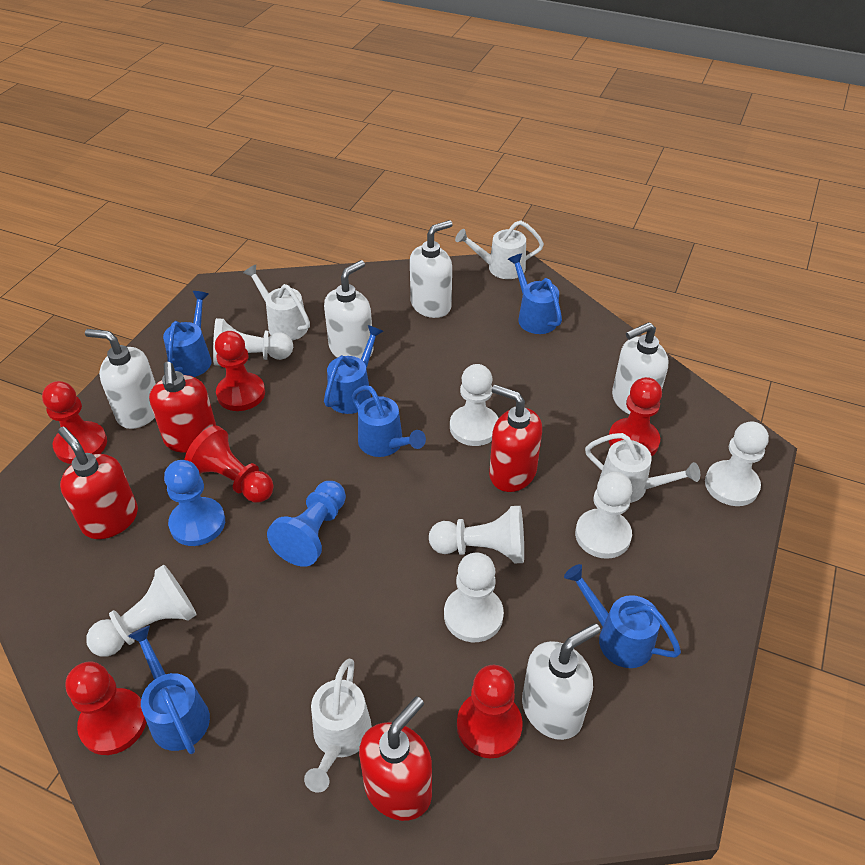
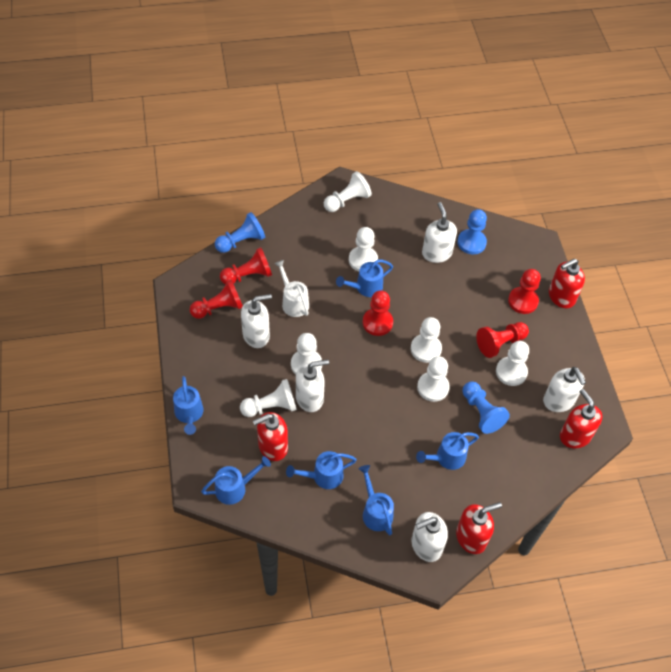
blue pawn: [164,460,225,546] [267,481,346,567] = 2 -> [215,212,265,253] [457,209,487,254] [462,381,510,434] = 3
red pawn: [42,381,107,464] [65,662,146,755] [185,425,274,503] [215,331,265,411] [457,665,523,758] [609,377,662,456] = 6 -> [190,280,243,319] [220,247,272,285] [363,290,393,336] [476,322,529,358] [508,269,541,314] = 5
white watering can: [243,265,310,341] [304,659,372,793] [455,220,544,279] [585,433,700,503] = 4 -> [274,260,309,317] = 1

